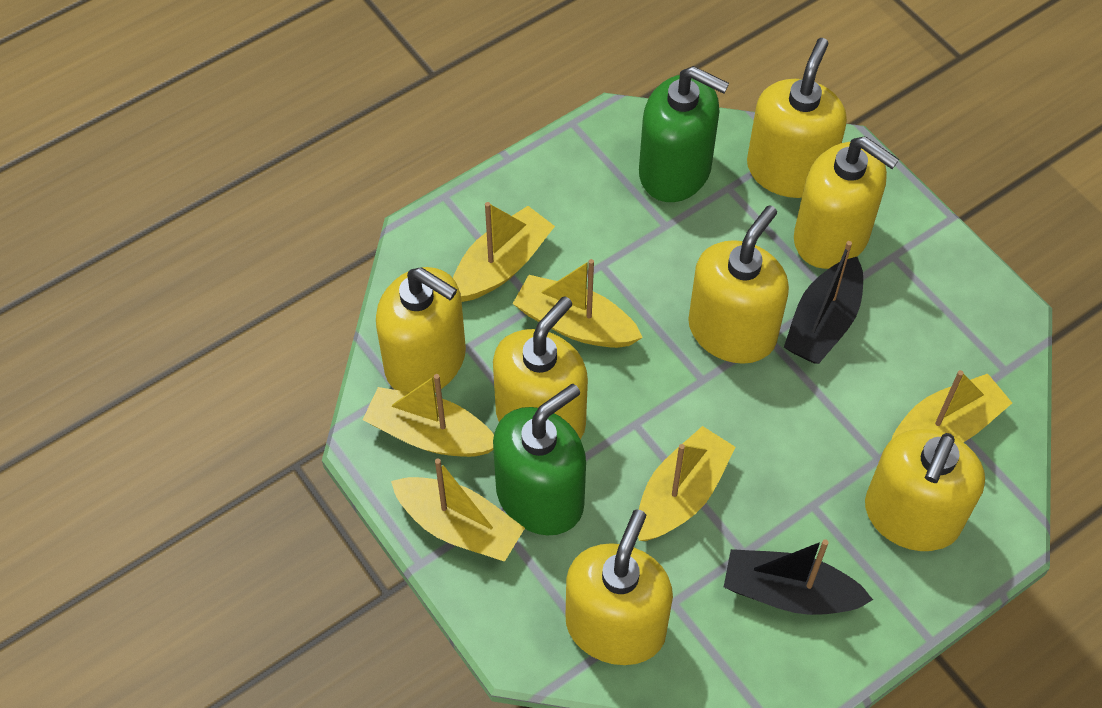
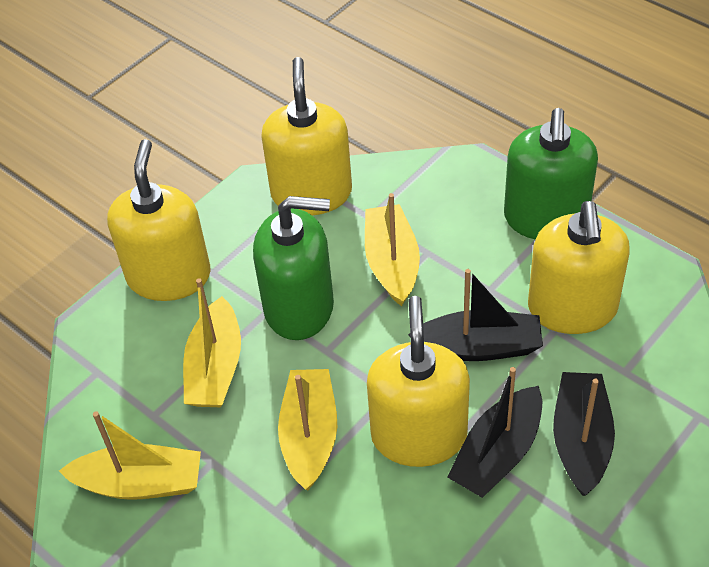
black boat: [724,539,873,615] [784,241,863,364] = 2 -> [408,269,543,361] [447,367,542,498] [553,372,615,496] = 3
yellow boat: [363,374,494,457] [391,458,525,562] [453,202,555,302] [513,259,643,348] [638,426,736,541] [892,370,1012,443] = 6 -> [59,411,201,500] [183,278,241,407] [278,369,337,490] [365,193,420,306] = 4
yellow soap dispenser: [376,267,466,392] [493,296,588,439] [566,509,673,665] [688,205,789,364] [747,38,847,198] [794,136,899,269] [865,429,985,551] = 7 -> [107,139,211,301] [261,57,352,215] [367,296,470,467] [528,201,630,334] = 4

